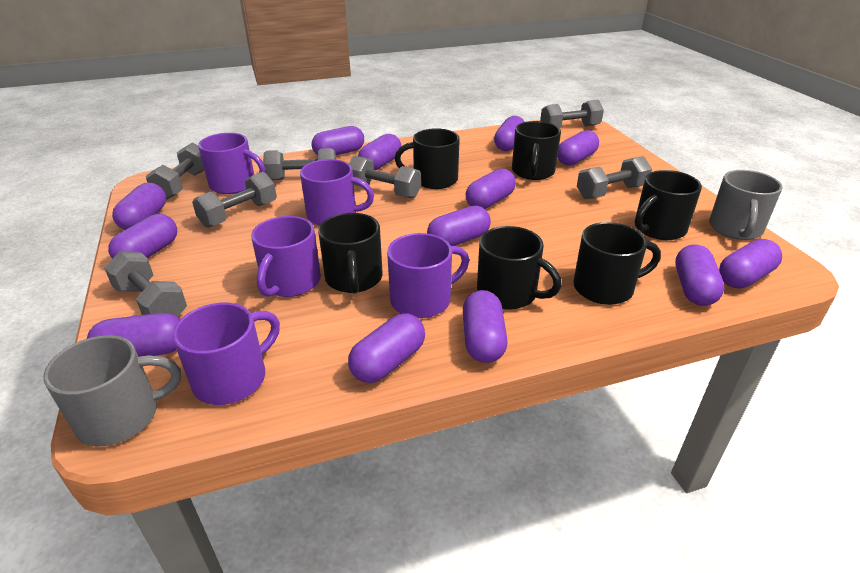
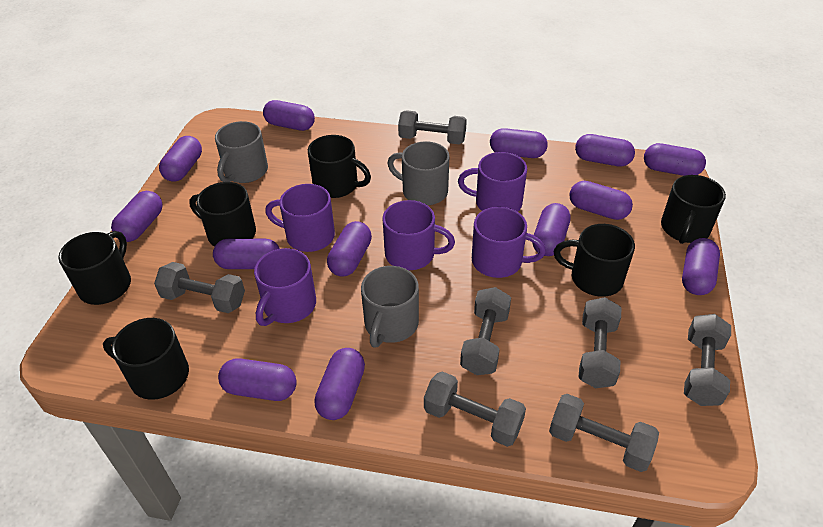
grey mug: [43,335,181,447] [709,170,783,240] = 2 -> [215,121,268,183] [361,266,419,348] [387,141,449,205] = 3

